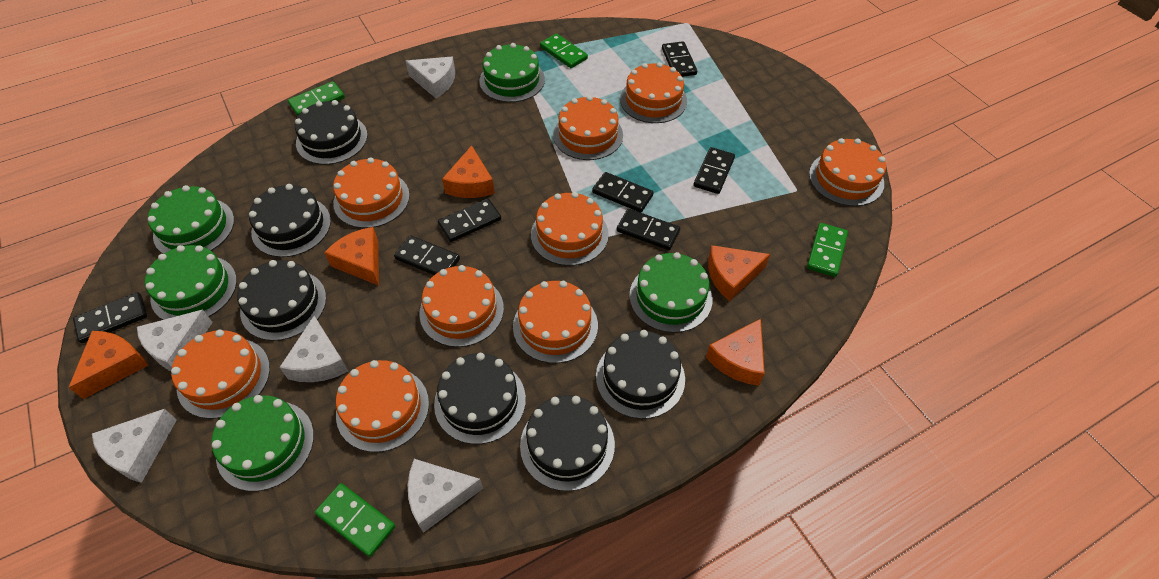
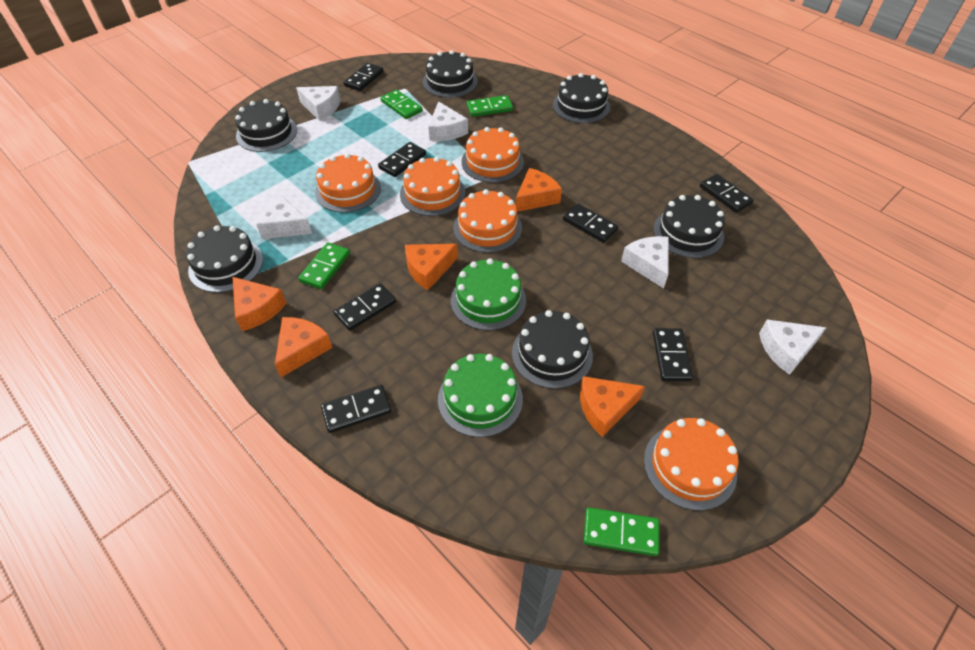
green cake: [145,245,237,320] [148,185,234,254] [211,395,314,491] [479,43,545,102] [629,252,712,333] = 5 -> [438,354,523,437] [451,258,526,330] = 2
orange cake: [171,330,270,419] [333,157,410,228] [336,360,429,452] [419,265,504,347] [513,281,598,363] [531,192,609,266] [553,96,623,160] [620,62,687,123] [809,138,886,206] = 9 -> [315,153,381,213] [400,157,465,216] [453,189,522,253] [461,127,524,183] [644,418,738,511] = 5

